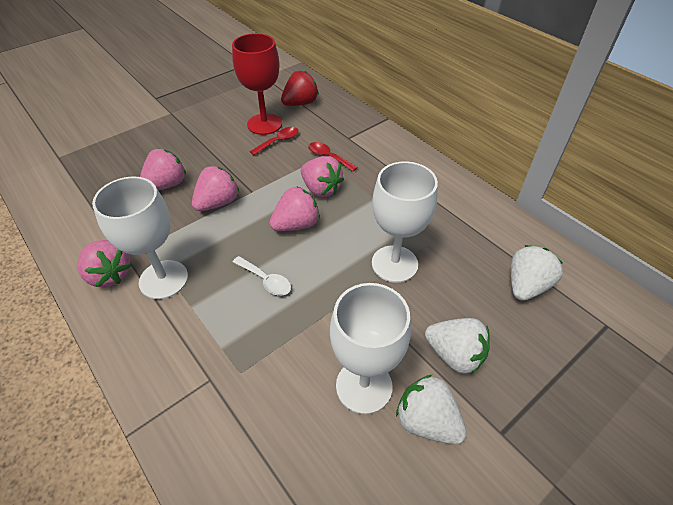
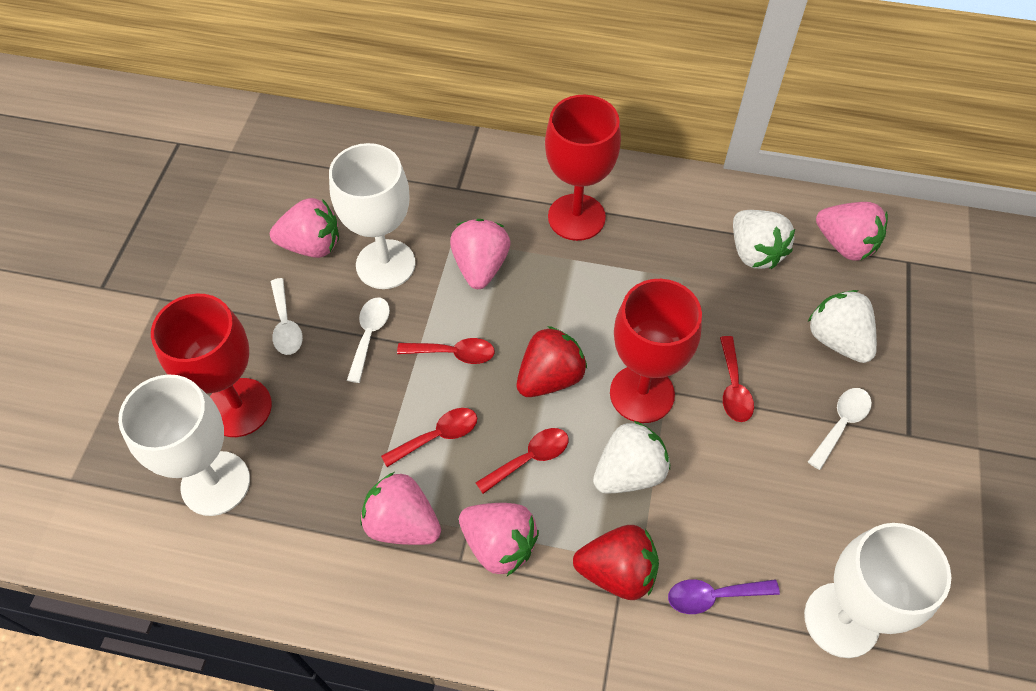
purple spoon: none = 0 -> [668,579,780,614] = 1
red goblet: [232,33,282,135] = 1 -> [151,294,272,437] [545,95,621,241] [610,279,702,423] = 3
red spoon: [250,127,298,155] [308,142,358,171] = 2 -> [381,408,477,467] [397,338,495,364] [475,428,568,494] [720,336,754,422] = 4
red strawberry: [281,71,319,106] = 1 -> [517,326,587,397] [573,525,659,600] = 2
white spoon: [233,256,291,296] = 1 -> [271,278,303,355] [347,298,390,383] [808,388,872,470] = 3

